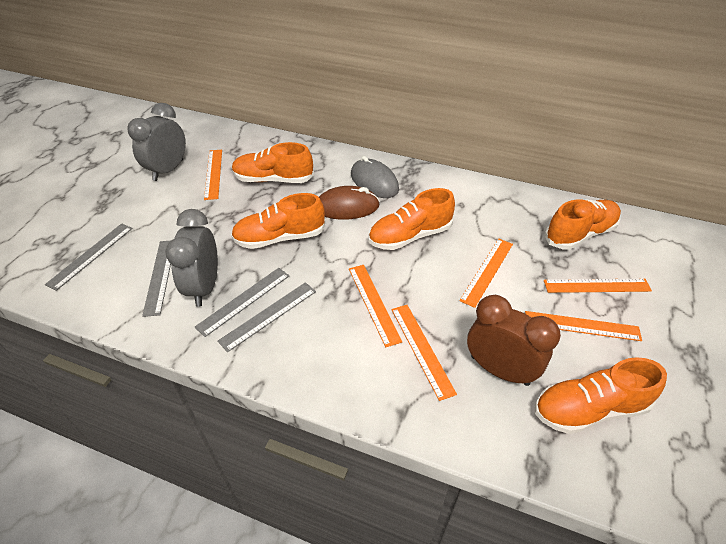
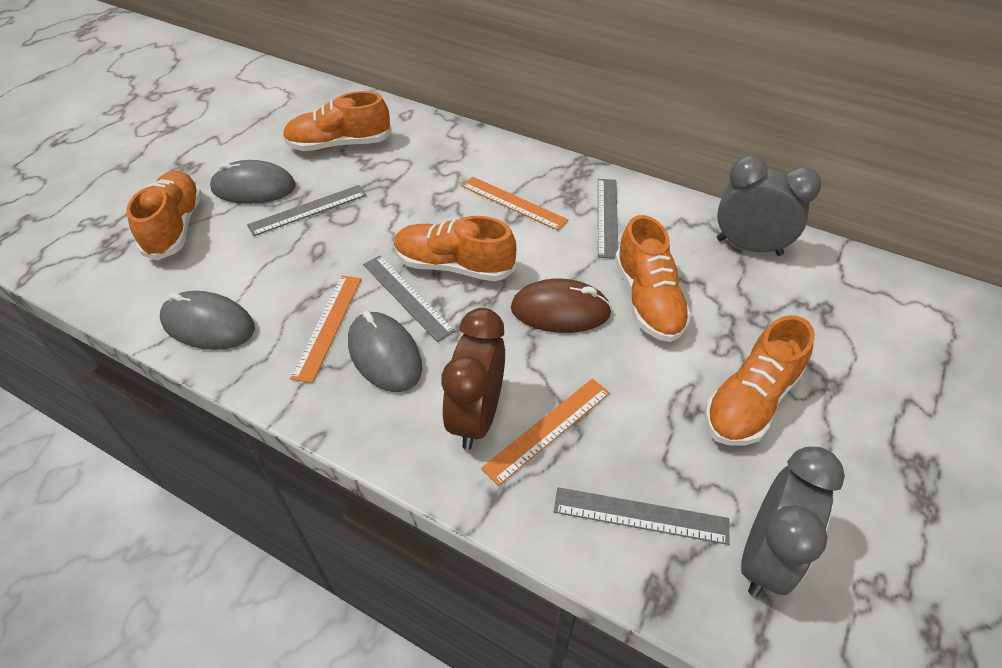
grey mouse: [351,156,399,198] = 1 -> [160,291,255,350] [210,160,296,204] [348,311,422,392] = 3
orange ruler: [204,150,222,200] [349,265,402,347] [391,305,457,401] [459,239,513,308] [525,311,642,341] [544,279,652,293] = 6 -> [290,275,361,383] [462,177,568,231] [481,379,610,486] = 3

